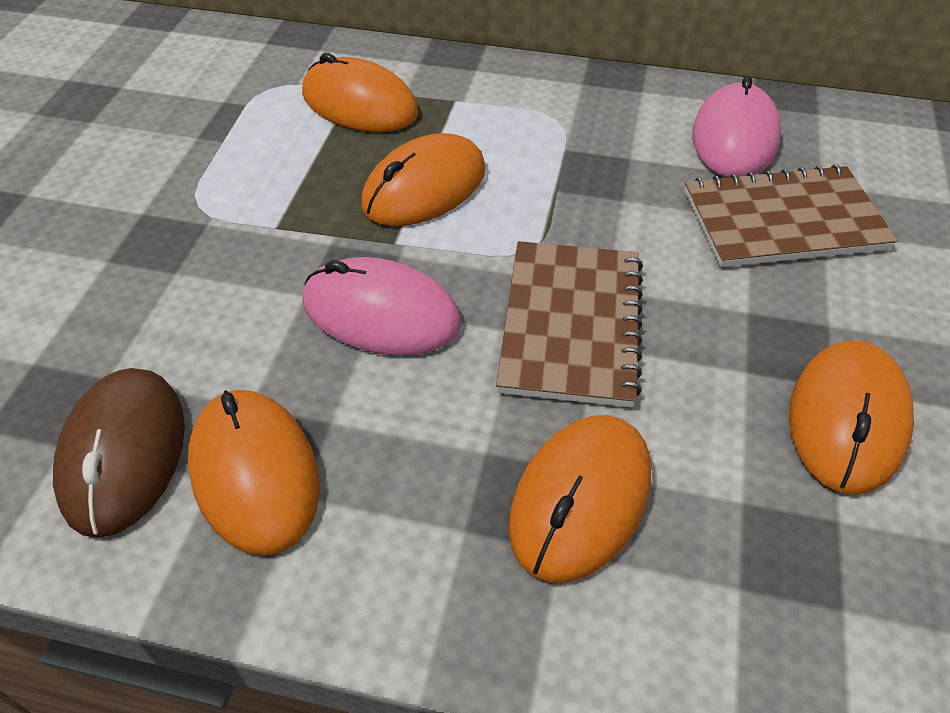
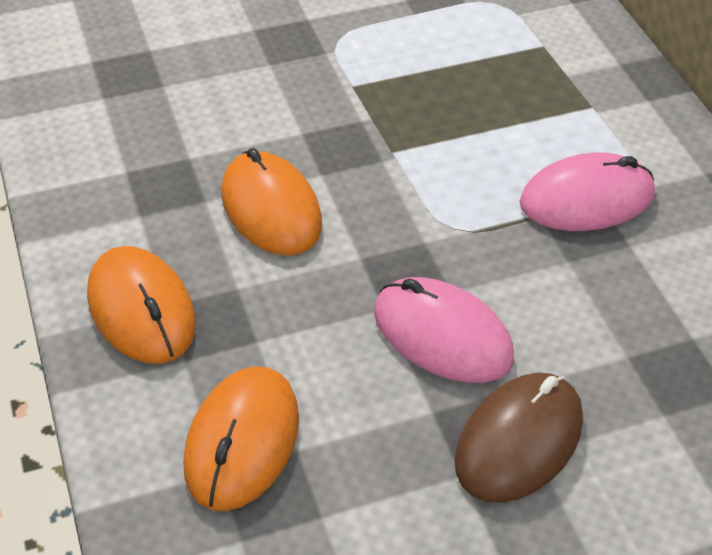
brown notebook: [496,241,643,407] [684,164,898,267] = 2 -> none = 0
orange mouse: [188,390,320,556] [302,53,418,132] [361,133,486,226] [508,415,651,583] [789,340,914,495] = 5 -> [87,246,196,364] [183,366,299,511] [221,148,322,256] = 3

